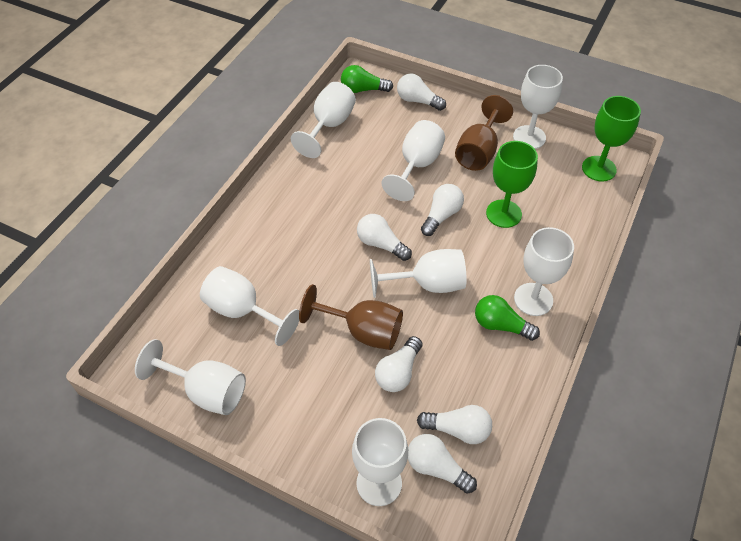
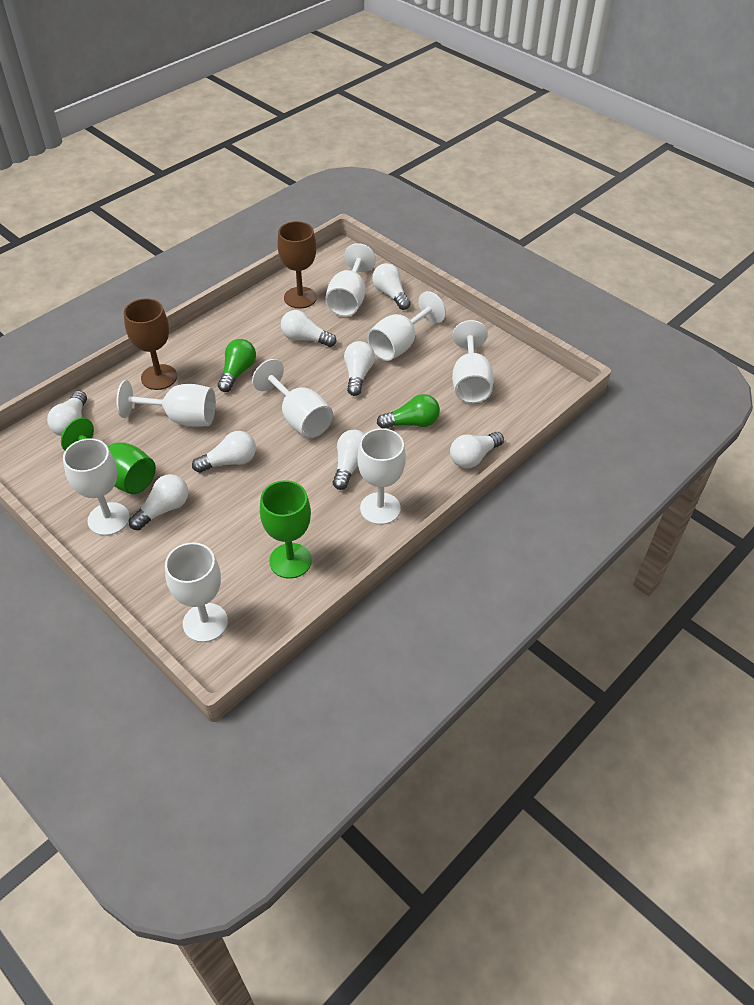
white light bulb: [357,214,412,261] [375,336,422,392] [397,74,446,111] [408,434,477,494] [417,405,492,444] [421,184,464,236] = 6 -> [47,391,87,436] [129,474,188,530] [192,431,256,473] [281,310,336,347] [333,430,365,490] [344,341,375,396] [372,263,411,310] [450,432,504,468] = 8

